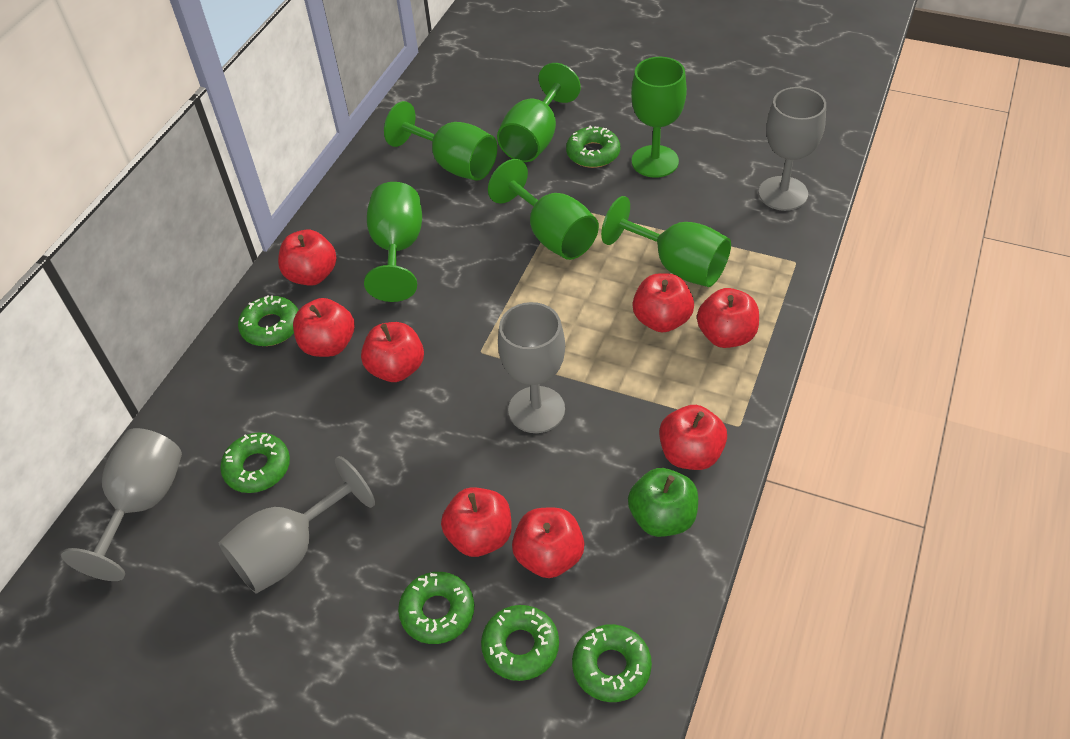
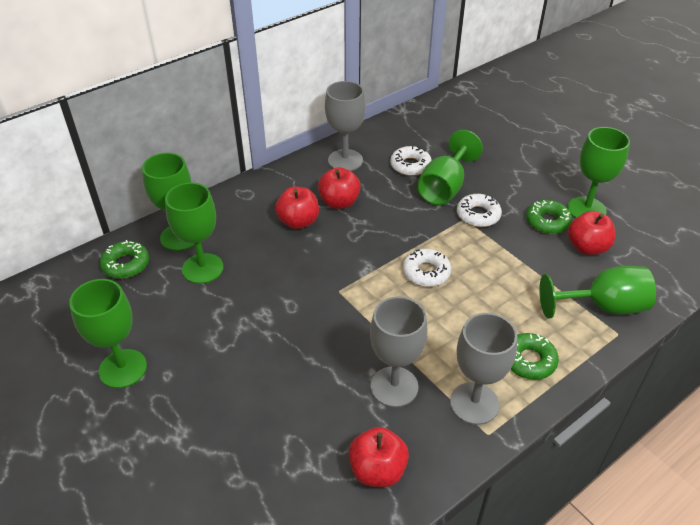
green apple: [628,468,698,537] = 1 -> none = 0
green donut: [220,432,290,493] [238,295,298,346] [398,572,474,644] [481,605,559,681] [566,126,620,168] [572,624,652,702] = 6 -> [100,240,149,279] [510,333,559,380] [526,200,572,234] = 3
grey goblet: [61,428,182,581] [219,456,375,594] [498,302,565,433] [759,87,826,211] = 4 -> [325,81,366,171] [370,296,427,407] [450,313,517,425] = 3
red apple: [278,229,337,286] [293,298,355,357] [361,322,424,382] [441,487,512,557] [512,508,585,578] [632,273,694,332] [659,405,727,470] [697,288,759,348] = 8 -> [275,187,319,229] [318,167,361,209] [349,427,409,487] [568,211,615,255] = 4
white donut: none = 0 -> [390,146,432,176] [403,249,451,287] [457,194,502,227] = 3

